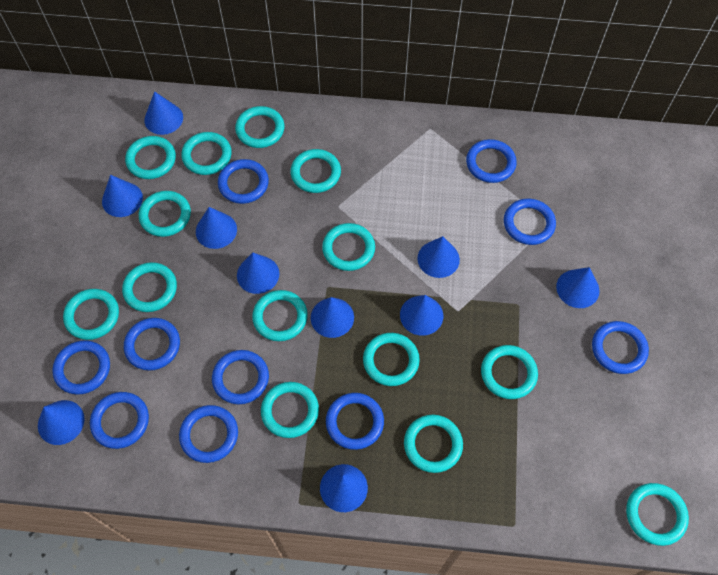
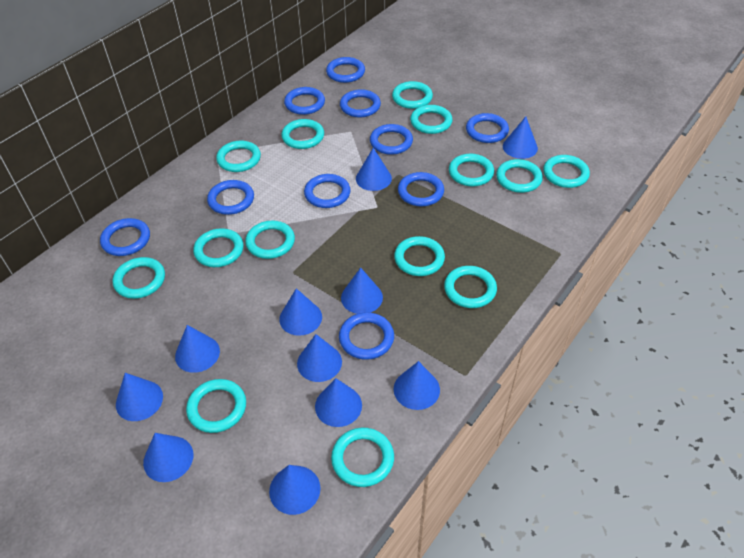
blue cone: [38,400,84,445] [102,175,143,217] [144,91,183,135] [196,207,237,249] [237,253,279,294] [311,297,354,338] [320,464,368,512] [400,295,443,336] [417,236,460,278] [556,267,600,308] = 10 -> [116,373,163,421] [143,433,193,482] [175,325,220,373] [269,465,320,515] [279,288,322,336] [297,334,342,382] [315,378,362,427] [341,267,383,314] [356,148,392,191] [394,361,440,410] [503,116,538,159] = 11

